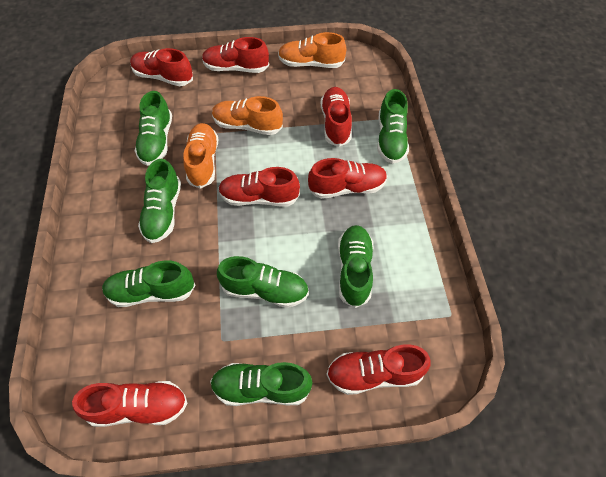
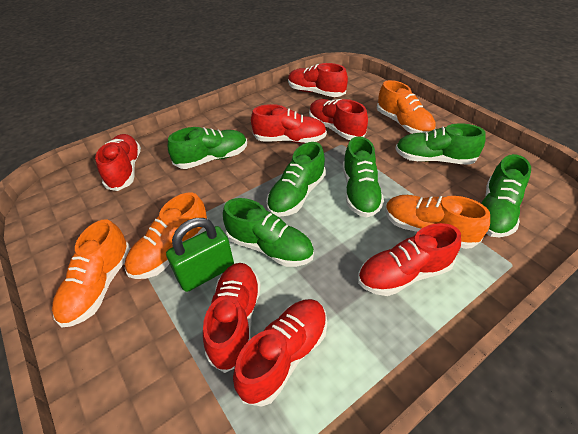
green padlock: none = 0 -> [166,218,234,292] = 1
green shoe: [102,260,195,307] [135,91,172,166] [138,159,181,243] [210,362,313,406] [217,256,309,308] [338,225,373,308] [377,89,409,164] = 7 -> [168,127,247,169] [223,198,314,267] [266,142,326,217] [343,136,384,218] [395,123,486,165] [481,154,531,237] = 6
orange shoe: [183,123,218,189] [212,96,283,135] [278,32,346,68] = 3 -> [52,219,131,327] [125,192,207,279] [377,80,436,134] [385,195,490,249] = 4

